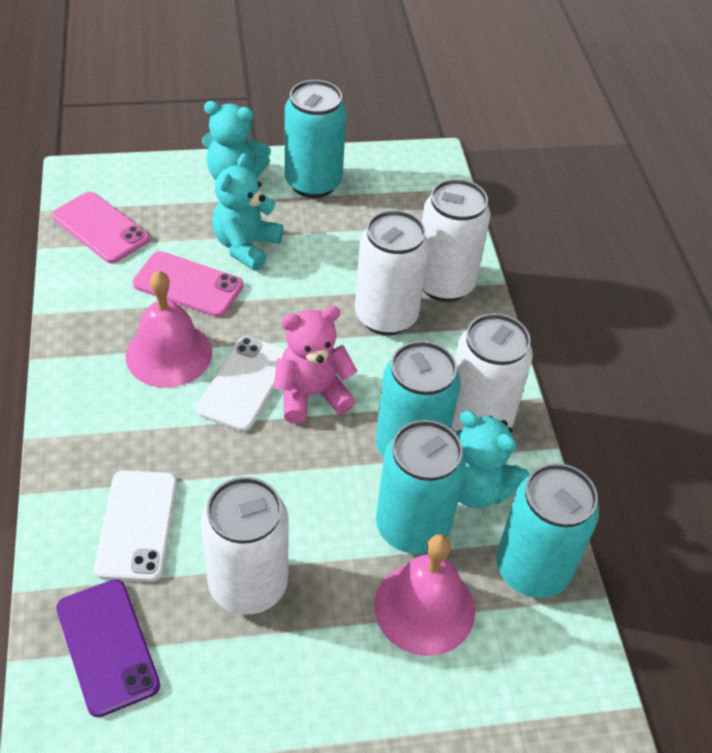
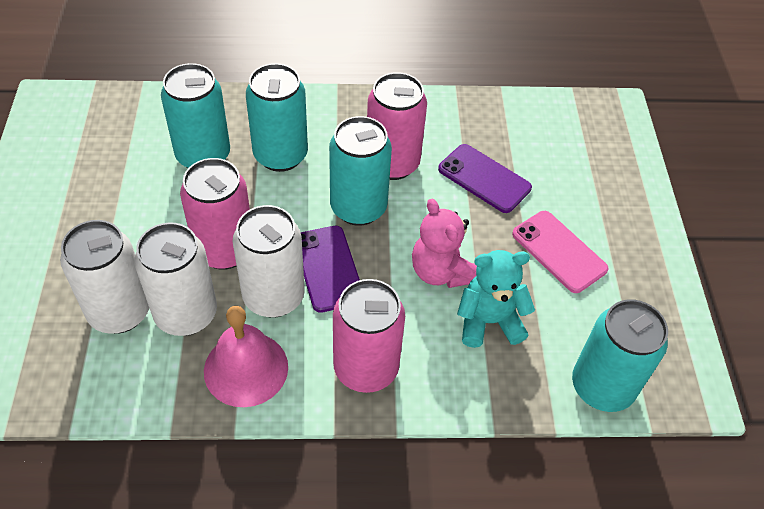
pink bell: [126,270,212,388] [374,534,475,656] = 2 -> [204,306,288,407] = 1
pink can: none = 0 -> [180,158,250,270] [333,279,405,393] [367,72,427,180] = 3
pink phone: [52,192,150,263] [133,251,243,317] = 2 -> [512,211,609,293] = 1
purple phone: [56,579,160,717] = 1 -> [301,226,360,313] [438,144,532,213] = 2
turquoise teddy bear: [202,101,271,180] [212,153,283,271] [455,411,530,508] = 3 -> [457,250,535,348] = 1
white can: [201,477,289,614] [355,210,429,335] [422,179,490,302] [452,313,533,431] = 4 -> [60,220,149,334] [134,222,217,336] [232,205,305,318] = 3
white phone: [94,470,177,582] [196,336,286,432] = 2 -> none = 0

